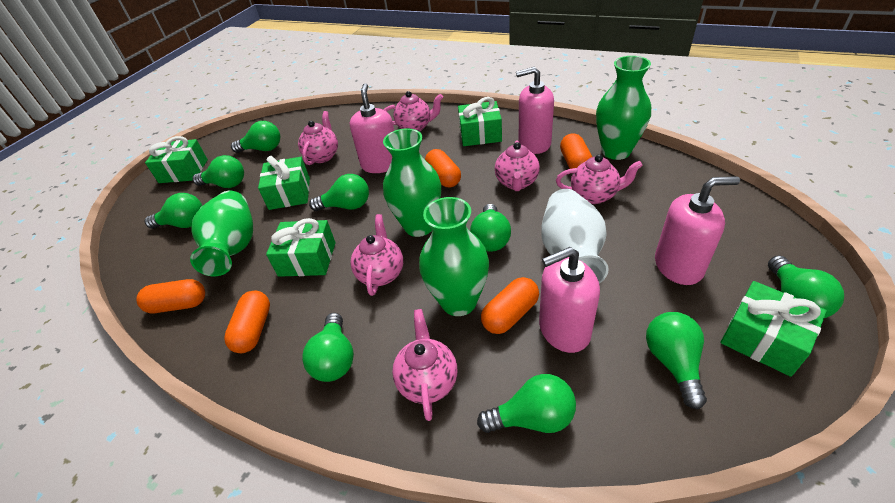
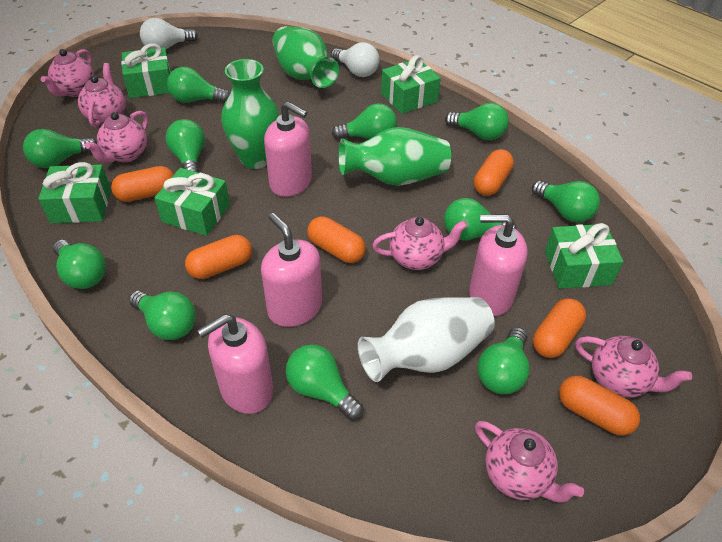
green light bulb: [144,193,202,229] [193,155,244,188] [231,121,280,153] [302,313,354,382] [309,174,369,211] [470,204,511,252] [477,374,576,433] [646,312,707,409] [768,256,844,318] = 9 -> [23,129,98,168] [53,240,106,289] [129,291,196,340] [166,119,205,172] [167,67,230,103] [286,344,364,420] [332,103,397,140] [444,198,517,240] [445,103,509,140] [477,327,530,394] [532,181,600,222] = 11
green vase: [190,191,253,276] [383,128,441,237] [419,197,489,316] [596,56,651,160] = 4 -> [221,59,279,169] [272,26,339,88] [338,127,451,186] = 3
orange capsule: [136,279,205,313] [224,291,270,353] [425,149,461,187] [481,277,539,334] [560,134,592,169] = 5 -> [111,166,174,202] [185,235,252,279] [307,216,366,263] [474,149,514,196] [533,298,586,358] [559,376,640,436] = 6
white light bulb: none = 0 -> [140,18,198,49] [331,42,380,77] = 2

